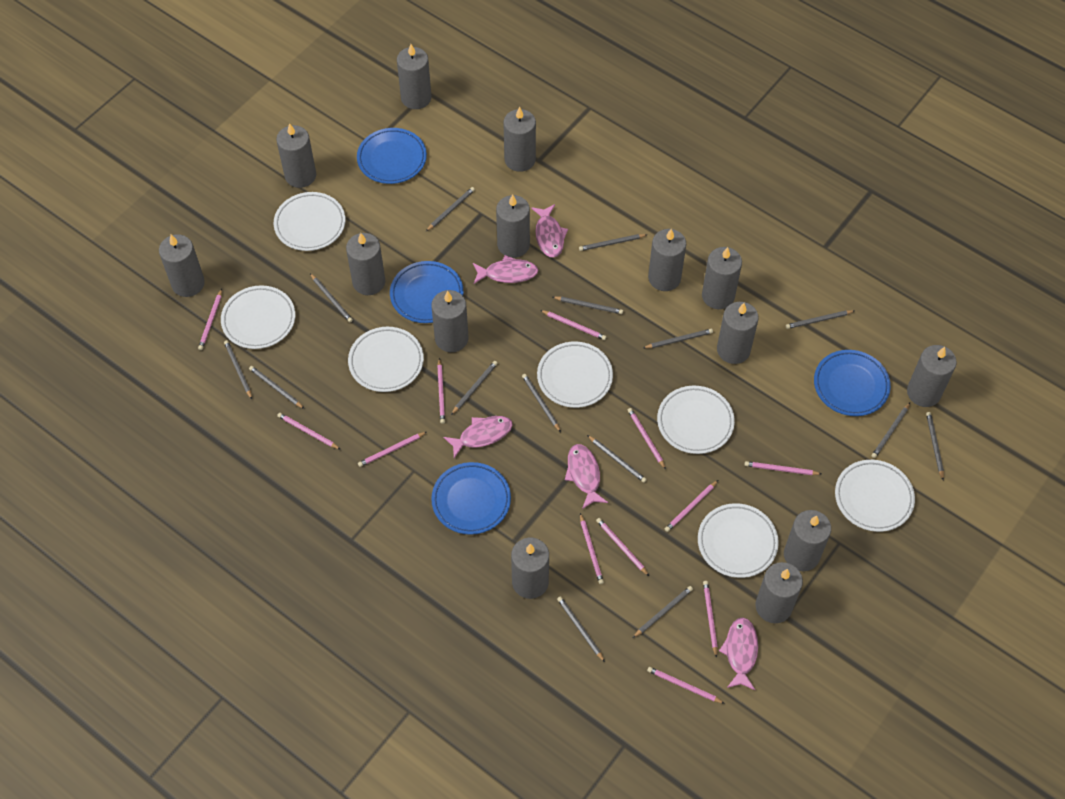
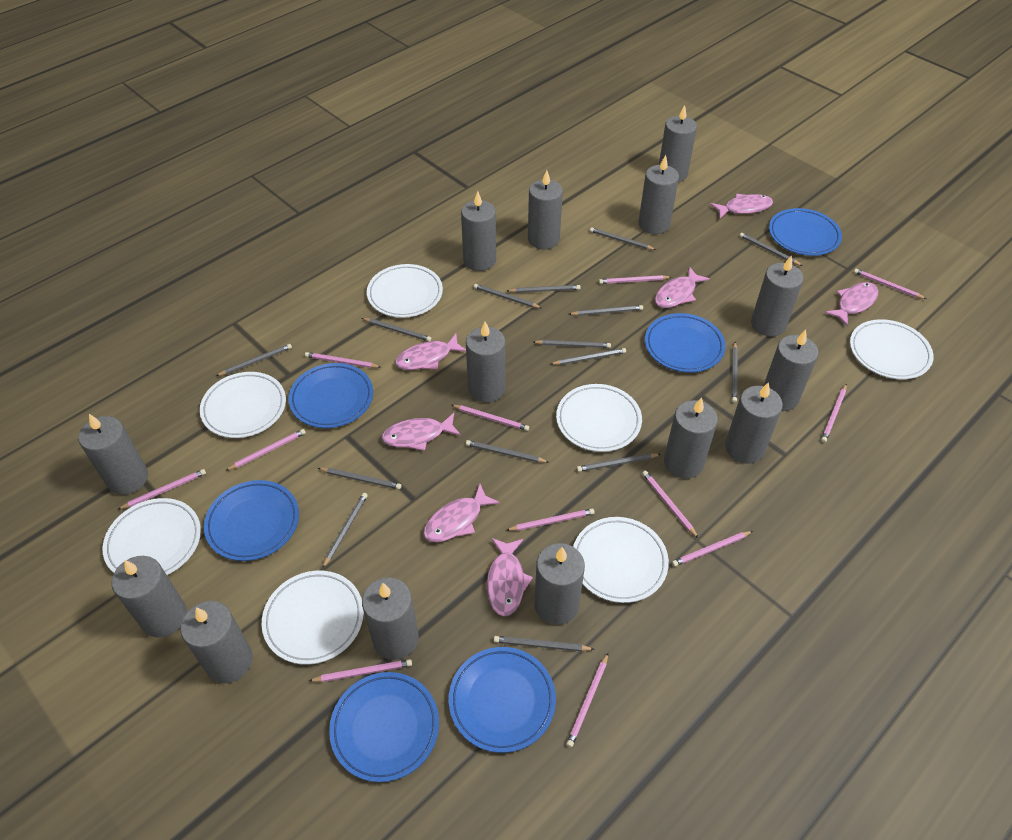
blue plate: [357,128,427,184] [390,261,463,323] [431,462,511,535] [814,350,891,416] = 4 -> [204,480,299,561] [289,363,373,428] [329,672,439,782] [449,647,556,753] [645,313,725,373] [769,208,842,256] = 6
pink fish: [443,416,513,458] [473,255,538,284] [531,204,568,258] [565,444,608,509] [719,617,758,690] = 5 -> [381,413,461,451] [395,334,466,370] [423,484,500,542] [487,538,533,616] [655,267,710,308] [710,194,773,218] [825,282,878,326] = 7

